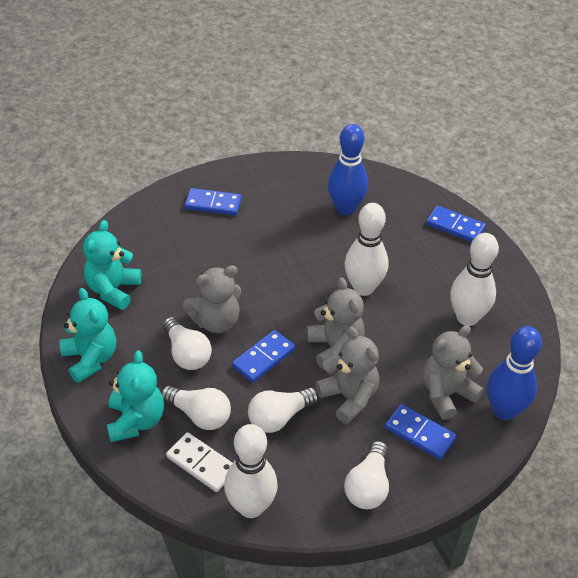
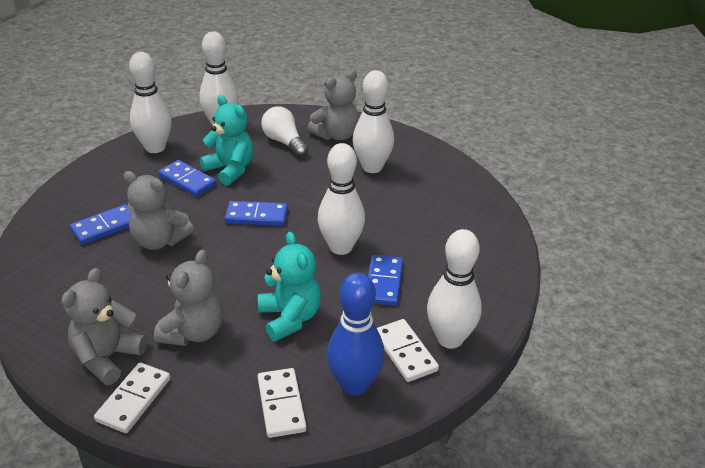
blue bowling pin: [328,124,368,215] [487,326,542,420] = 2 -> [327,273,385,396] = 1
turquoise teddy bear: [59,288,116,383] [83,220,142,310] [107,350,164,442] = 3 -> [200,95,253,185] [258,232,321,341] = 2
white bowling pin: [224,424,278,518] [345,203,388,296] [450,233,499,326] = 3 -> [129,52,172,153] [199,31,239,126] [318,143,365,255] [353,70,394,173] [427,229,482,349] = 5
white domino: [166,432,232,492] = 1 -> [94,363,170,433] [258,368,307,438] [377,319,439,382] = 3
white light bulb: [161,386,231,430] [162,317,212,370] [248,387,319,433] [344,441,389,509] = 4 -> [261,106,308,157] = 1

